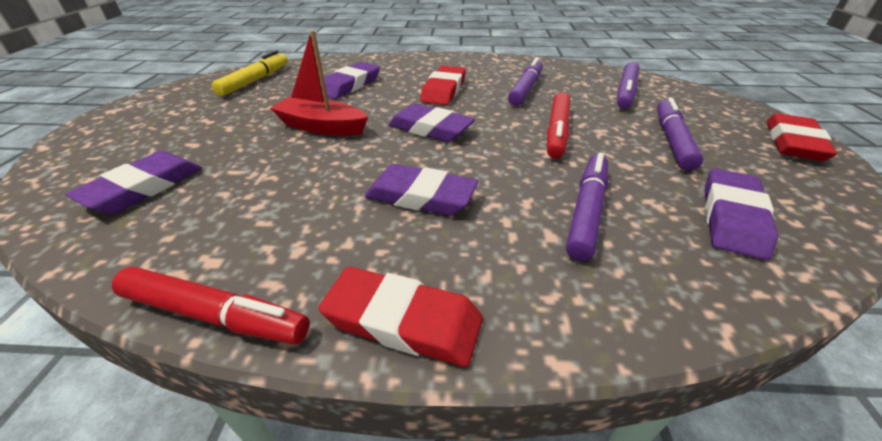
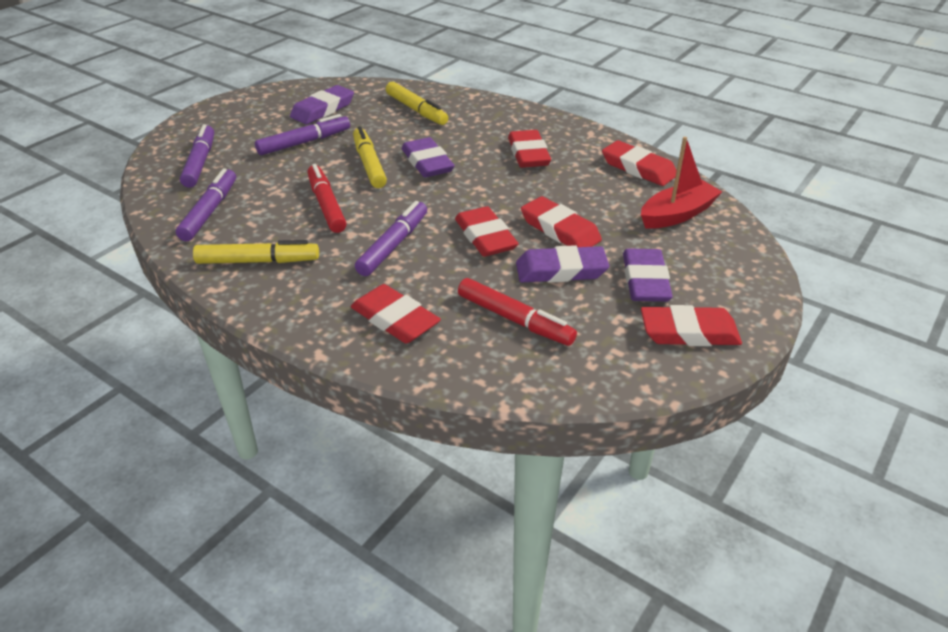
purple eraser: [65,151,202,214] [320,62,380,99] [365,164,478,216] [388,104,475,142] [705,168,778,260] = 5 -> [290,85,354,124] [402,137,455,178] [516,245,609,283] [623,248,673,302] = 4
red eraser: [318,267,483,367] [420,66,466,105] [766,113,837,161] = 3 -> [351,284,441,344] [455,206,519,257] [508,130,551,168] [521,196,602,247] [602,140,677,186] [641,305,742,346] = 6
yellow marker: [211,51,288,96] = 1 -> [193,240,319,264] [353,126,387,188] [386,82,448,125] = 3

